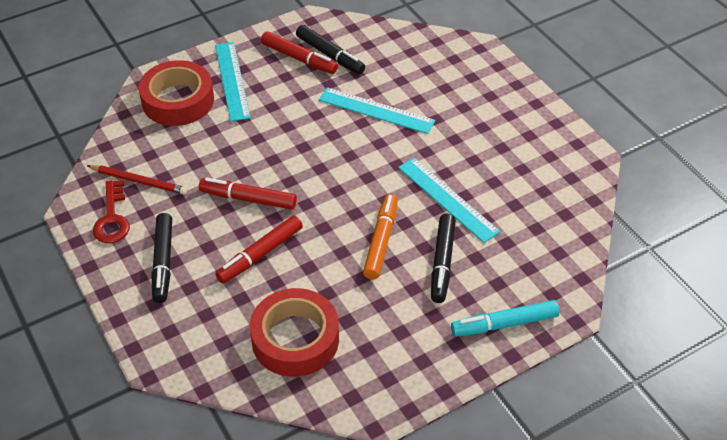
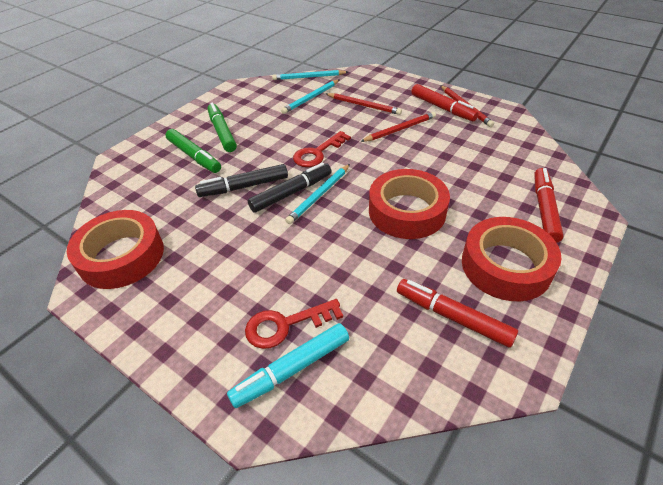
black marker: [151,213,172,303] [296,25,365,74] [431,214,456,303] = 3 -> [195,164,288,197] [248,162,332,213] = 2
green marker: none = 0 -> [166,129,221,173] [207,102,237,152] = 2
orange marker: [363,194,398,279] = 1 -> none = 0
red key: [93,180,130,243] = 1 -> [245,299,343,349] [293,131,351,167] = 2
red pencil: [87,165,188,195] = 1 -> [326,93,402,115] [360,112,436,142] [440,85,494,127] = 3
red tape: [139,60,214,126] [250,288,339,377] = 2 -> [67,210,164,289] [369,169,450,239] [462,217,562,301] = 3
turquoise pencil: none = 0 -> [272,70,348,80] [281,80,339,114] [285,164,350,224] = 3
turquoise ruler: [215,42,251,121] [319,87,435,134] [398,158,500,243] = 3 -> none = 0

